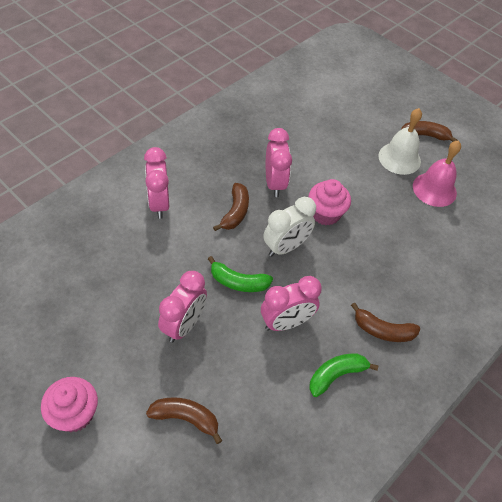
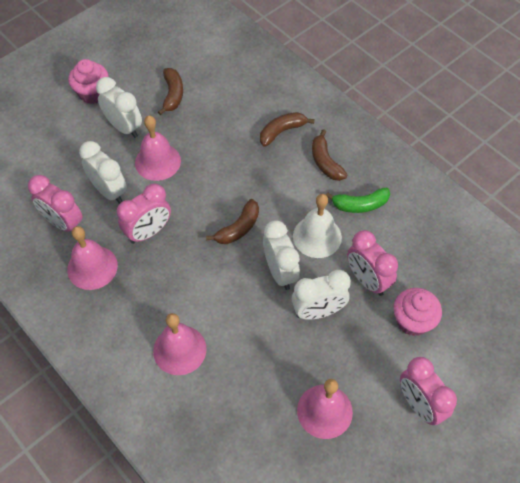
green banana: [208,256,273,292] [309,354,378,397] = 2 -> [326,188,390,213] = 1
pink bell: [413,140,461,207] = 1 -> [67,226,118,290] [135,116,181,181] [153,313,207,375] [297,379,353,439] = 4
white clock: [263,197,316,257] = 1 -> [79,141,127,204] [96,77,142,138] [263,220,300,290] [292,270,351,320] = 4

